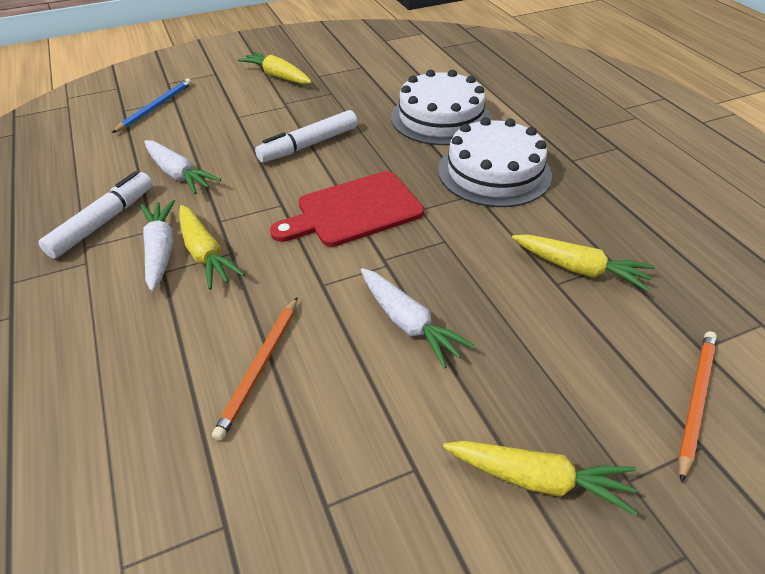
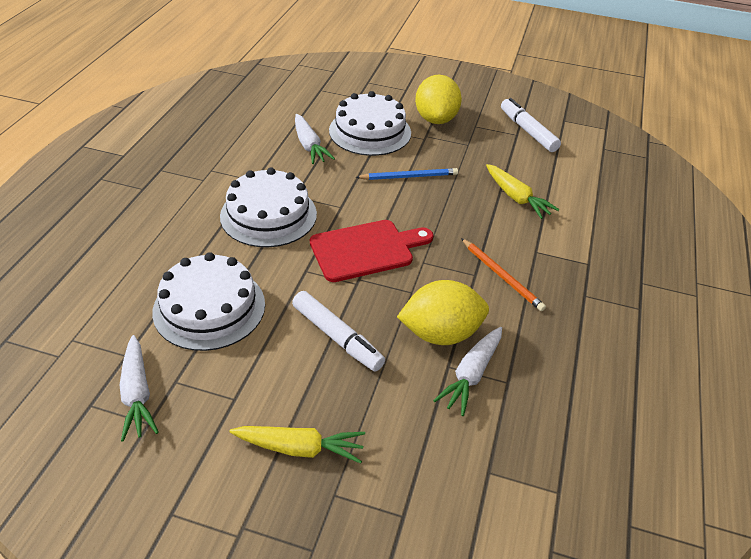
orange pencil: [212,297,298,441] [678,331,717,483] = 2 -> [461,238,546,311] = 1
white cake: [391,70,491,145] [438,117,552,207] = 2 -> [152,252,265,351] [220,167,317,247] [329,91,411,156] = 3
yellow carrot: [179,205,245,290] [237,51,312,84] [443,441,638,516] [512,235,655,292] = 4 -> [229,426,365,464] [486,164,559,219] = 2
yellow lemon: none = 0 -> [397,280,489,345] [415,75,462,124] = 2

